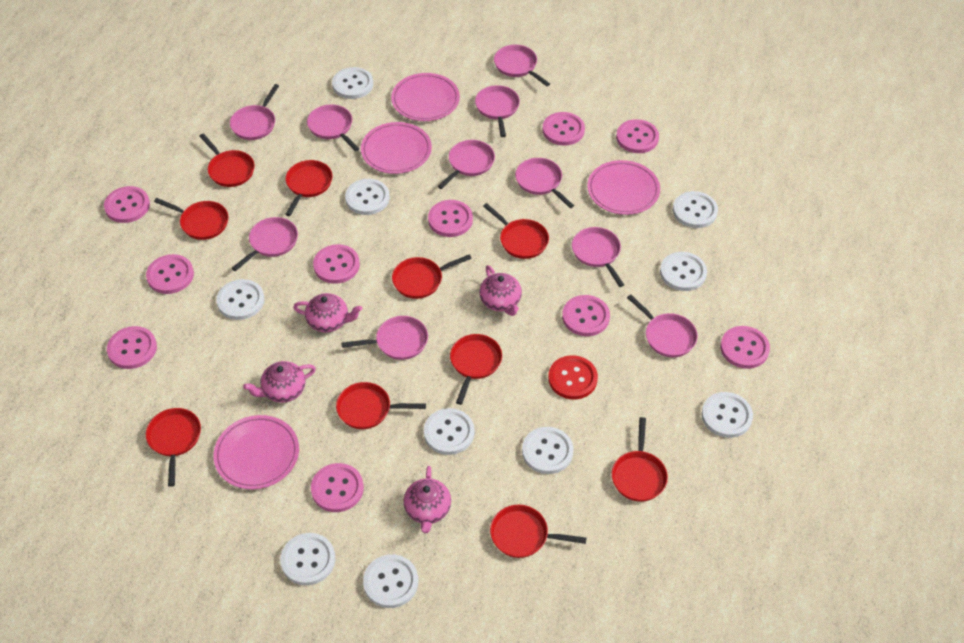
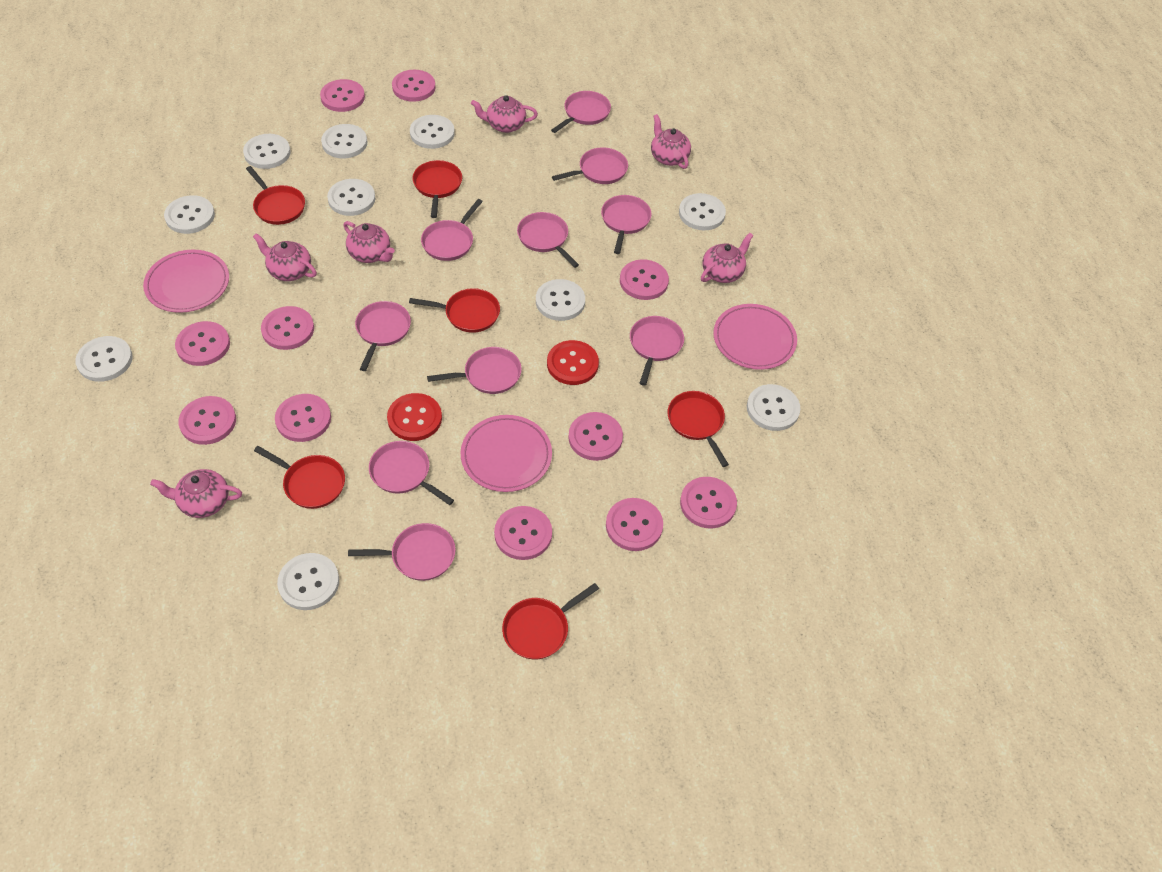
pink button: [104,186,150,223] [107,326,157,369] [146,254,194,294] [311,463,364,512] [313,244,360,284] [428,200,473,237] [543,112,585,146] [562,295,610,336] [616,119,659,153] [720,326,770,369] = 10 -> [175,321,230,366] [178,396,236,445] [261,306,314,350] [275,394,331,442] [320,79,365,112] [392,70,436,102] [494,506,552,560] [569,412,623,461] [606,498,663,551] [620,259,669,300] [680,477,737,528] = 11
pink plate: [214,415,299,489] [361,122,432,174] [391,73,460,121] [587,160,660,215] = 4 -> [143,250,229,313] [461,415,552,492] [713,304,797,370] = 3
pink teapot: [243,361,316,403] [293,293,362,333] [404,466,451,533] [479,265,522,316] = 4 -> [150,469,242,518] [253,233,317,281] [344,221,395,263] [471,95,538,133] [651,114,691,169] [701,233,753,283] = 6
red button: [548,355,598,399] = 1 -> [387,393,442,441] [547,340,599,385] = 2
red pan: [146,408,201,487] [154,198,228,240] [200,133,255,187] [285,160,333,216] [336,382,426,429] [392,254,472,299] [450,334,502,405] [483,203,549,259] [490,505,587,558] [612,417,668,502] = 10 -> [246,166,305,225] [254,446,345,509] [409,288,500,333] [412,160,462,218] [502,583,599,659] [668,391,729,467] = 6

